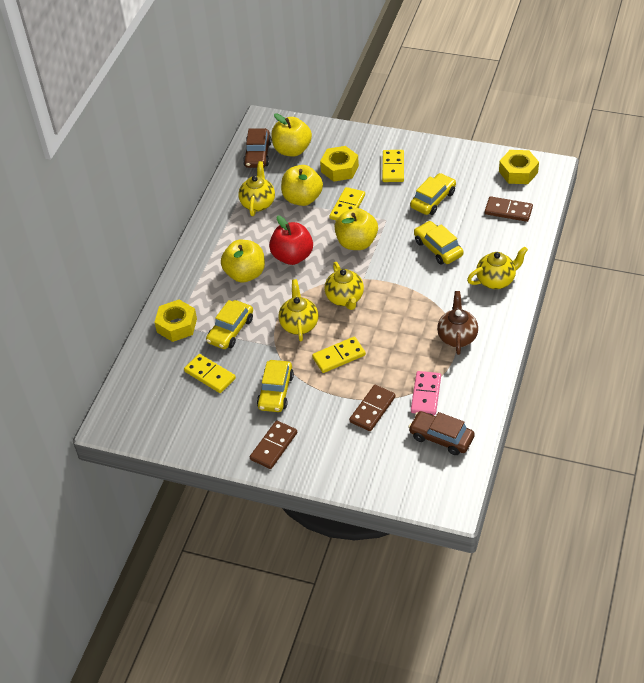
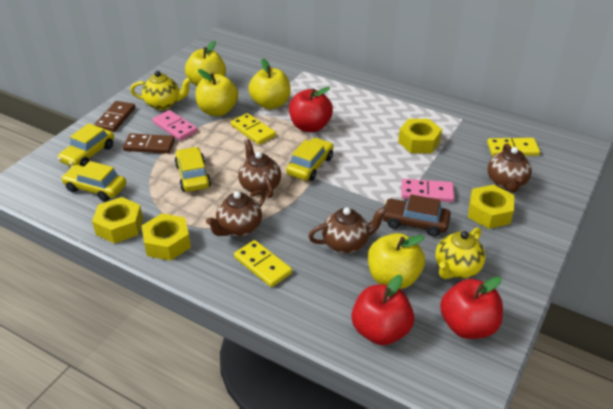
brown car: [243,128,272,168] [408,411,475,455] = 2 -> [382,194,451,237] = 1
brown domino: [250,420,297,469] [349,385,396,431] [485,196,533,222] = 3 -> [94,101,135,132] [123,133,175,154] = 2
brown teapot: [437,291,478,355] = 1 -> [206,190,266,237] [238,139,281,198] [308,207,387,254] [488,143,532,192] = 4
pink domino: [411,371,441,415] = 1 -> [152,110,198,141] [402,179,454,202] = 2
red apple: [269,215,313,265] = 1 -> [289,87,333,132] [352,275,414,345] [440,277,503,339] = 3
yellow domino: [184,354,236,393] [312,337,366,373] [329,187,365,220] [382,150,404,182] = 4 -> [231,113,276,145] [234,240,292,287] [487,138,540,156] = 3
yellow nut: [154,300,197,342] [320,146,359,182] [499,150,539,184] = 3 -> [92,197,143,244] [142,213,191,261] [398,119,442,153] [468,185,514,229] = 4
yellow teapot: [238,161,275,216] [279,279,318,341] [324,262,364,310] [467,246,528,289] = 4 -> [130,71,192,110] [435,227,486,279] = 2

